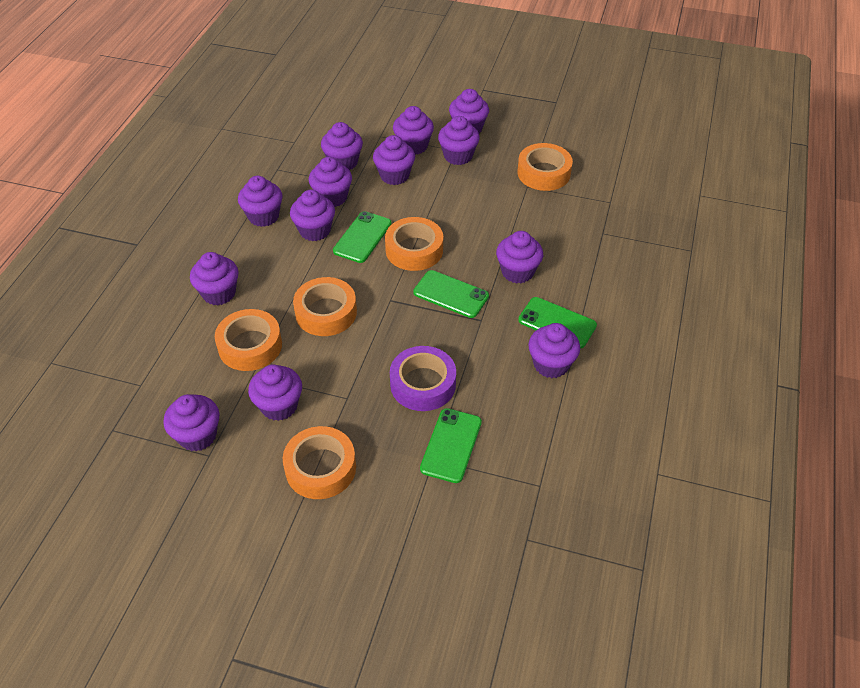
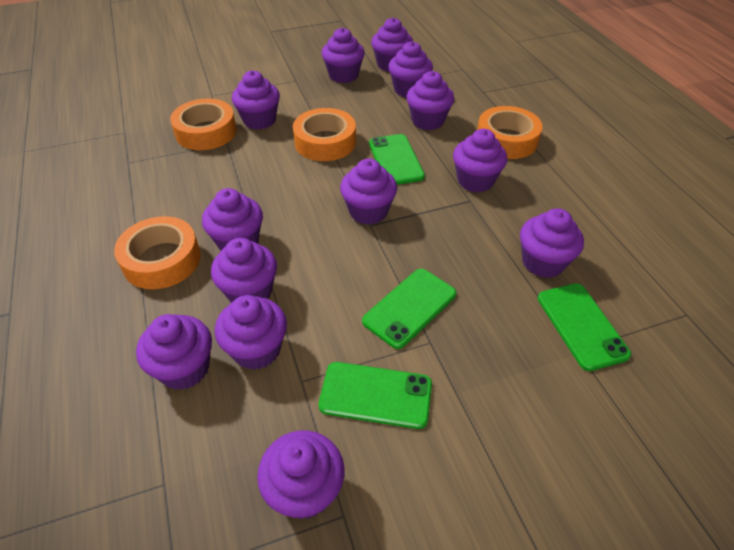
orange tape: [215,309,282,371] [283,426,356,499] [293,277,357,336] [385,217,443,271] [517,143,573,191] = 5 -> [114,216,201,289] [170,98,237,150] [293,108,356,161] [477,106,543,159] = 4
purple tape: [390,346,456,411] = 1 -> none = 0

